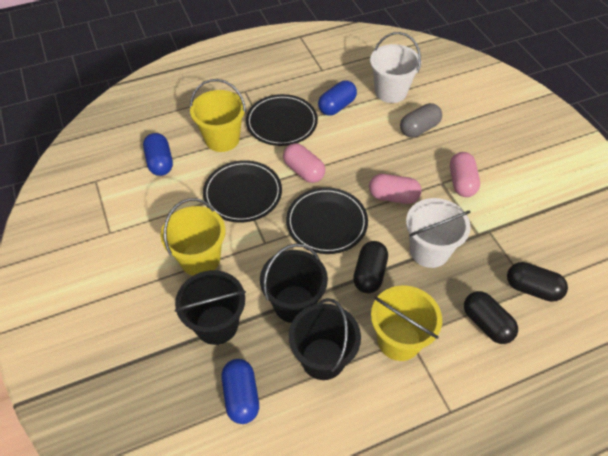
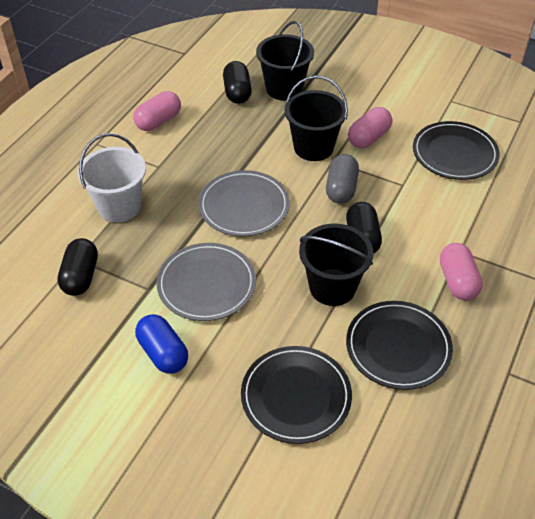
blue capsule: [143,133,173,176] [221,359,259,424] [318,80,357,116] = 3 -> [135,314,188,374] = 1
grey plate: none = 0 -> [157,243,256,321] [199,170,290,237] = 2
white bucket: [370,32,421,103] [406,198,471,268] = 2 -> [78,133,146,223] = 1
yellow bucket: [161,198,225,276] [190,79,246,152] [371,285,442,361] = 3 -> none = 0

